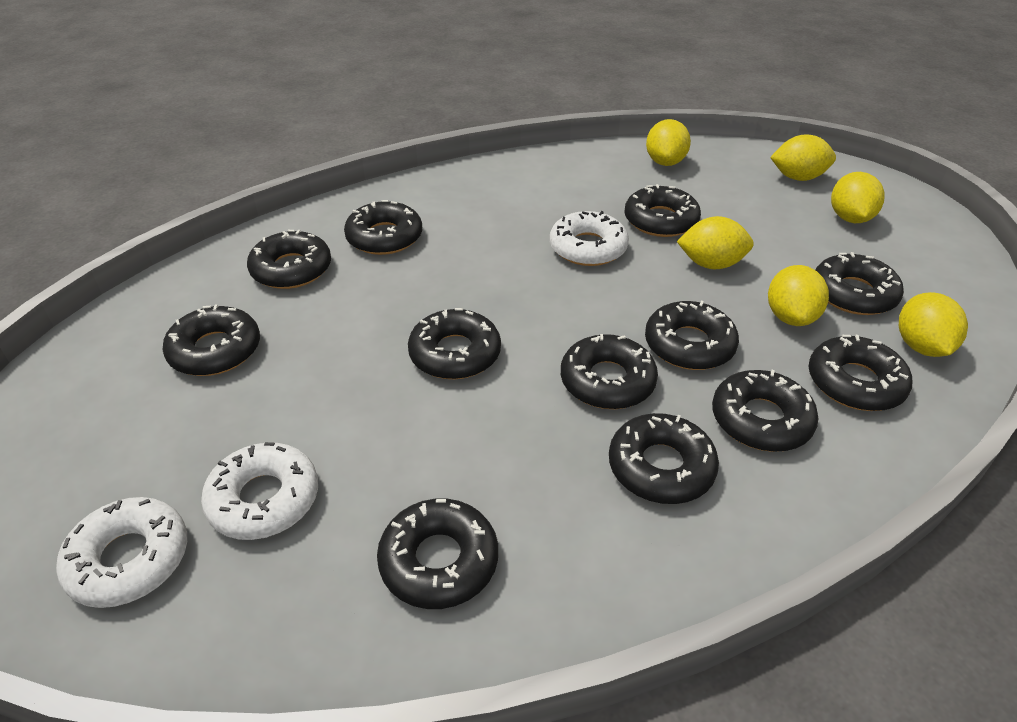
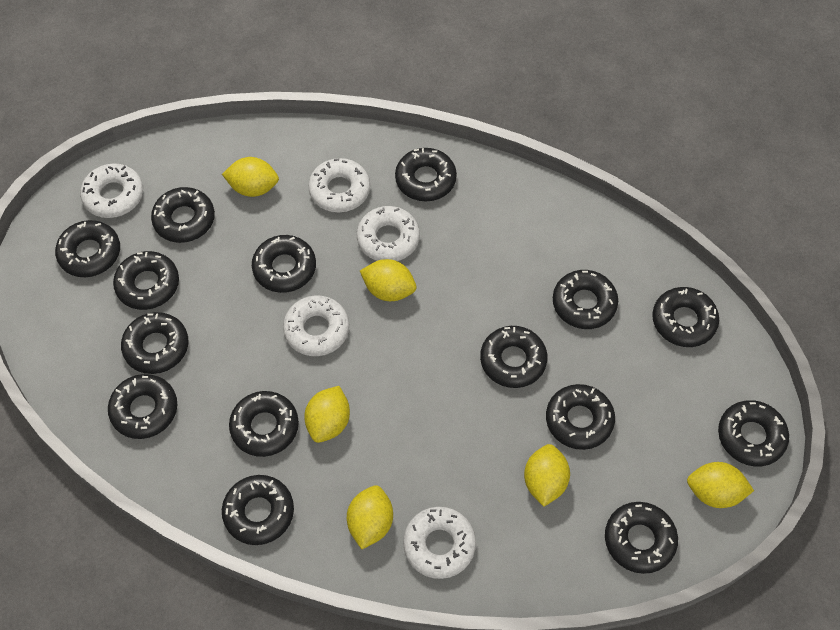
black donut: [162,305,260,376] [247,230,331,289] [344,200,422,255] [377,499,498,609] [408,308,501,379] [561,334,658,409] [609,413,719,504] [624,184,701,237] [645,301,739,370] [712,370,818,452] [808,335,912,411] [815,252,904,315] = 12 -> [55,220,120,277] [108,374,177,439] [113,251,179,310] [121,312,189,374] [151,187,215,243] [222,475,294,545] [229,391,299,457] [252,235,316,293] [395,148,457,201] [480,326,547,388] [546,384,615,450] [553,270,618,329] [605,502,678,574] [652,287,719,347] [718,400,789,466] = 15
white donut: [56,497,187,608] [201,442,318,540] [550,211,629,266] = 3 -> [80,163,143,218] [283,296,349,356] [308,158,370,212] [357,206,420,261] [403,507,476,579] = 5

